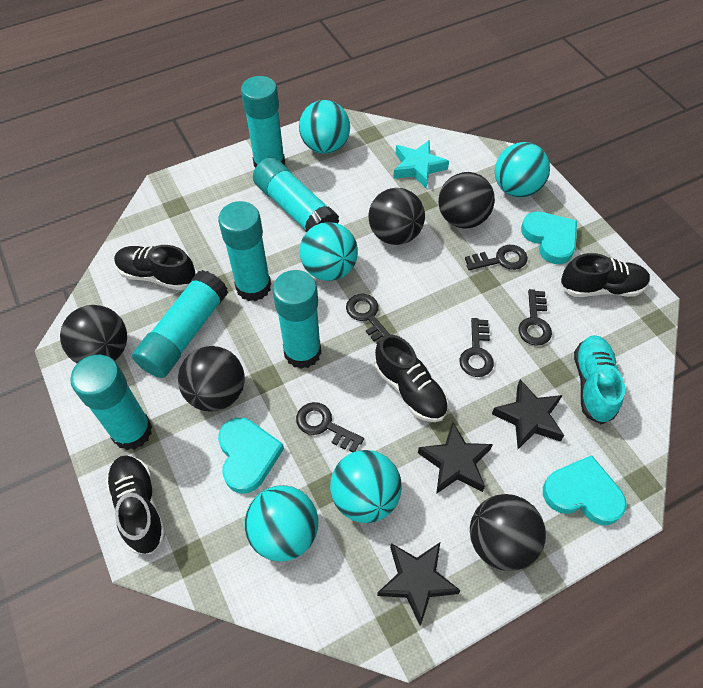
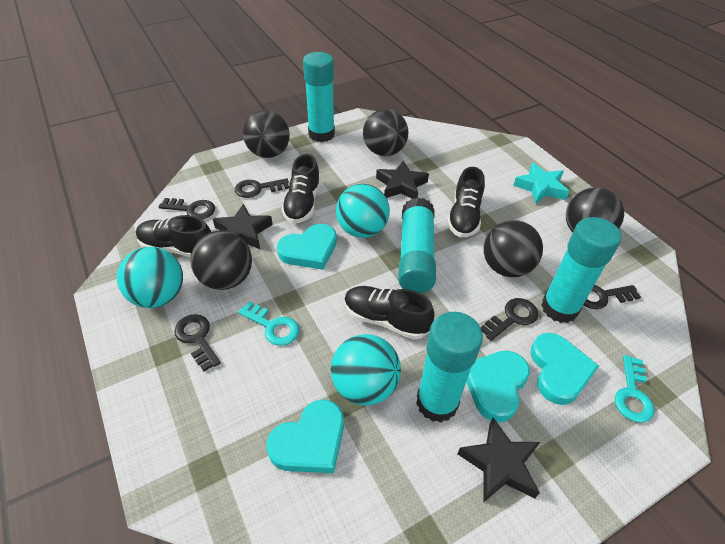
turquoise ball: [244,485,318,562] [299,100,350,154] [300,222,358,281] [330,450,402,523] [495,142,550,198] = 5 -> [117,247,183,308] [331,334,401,406] [336,184,390,238] = 3
turquoise glue stick: [70,355,152,450] [132,270,228,378] [218,201,271,301] [241,76,285,168] [253,157,339,232] [272,270,321,369] = 6 -> [303,52,335,142] [398,197,436,293] [416,312,483,423] [541,217,621,323] = 4
turquoise heart: [218,418,284,493] [521,211,577,264] [543,455,627,525] = 3 -> [267,400,344,473] [277,224,337,270] [466,351,530,422] [531,333,599,405] = 4
turquoise key: none = 0 -> [238,301,299,346] [615,355,655,423] = 2
turquoise shoe: [574,335,625,424] = 1 -> none = 0

